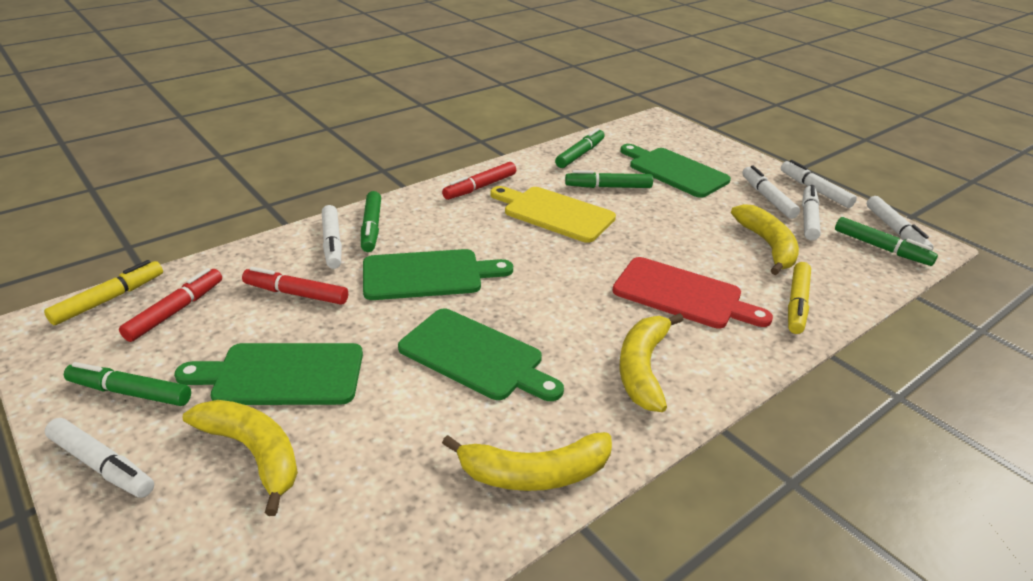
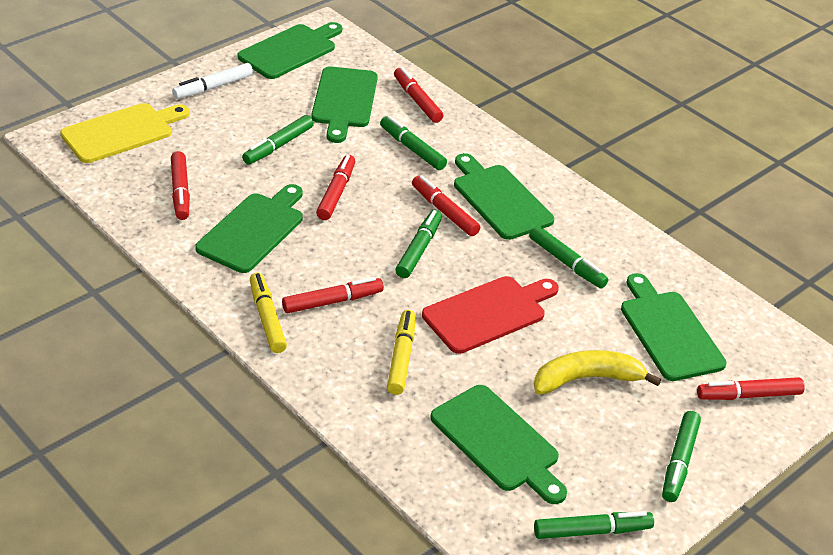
green cutting board: [174,343,363,405] [363,249,513,300] [398,309,564,401] [620,144,731,198] = 4 -> [195,184,303,273] [237,22,342,79] [311,67,378,143] [430,385,567,504] [454,153,554,240] [621,273,726,381] = 6
green marker: [64,362,191,406] [361,191,381,252] [555,128,605,168] [565,170,653,188] [835,217,938,266] = 5 -> [242,115,314,164] [380,116,447,170] [395,210,442,278] [529,226,608,289] [534,511,654,539] [662,411,701,502] = 6
red marker: [119,268,222,342] [242,267,348,305] [442,162,516,200] = 3 -> [171,151,190,220] [282,277,384,313] [316,155,355,220] [394,67,443,123] [412,175,480,236] [697,377,805,400] = 6
white marker: [45,418,154,498] [322,205,342,269] [742,165,800,219] [781,160,857,208] [802,185,821,240] [867,196,934,251] = 6 -> [172,63,253,99] = 1
yellow banana: [183,400,298,516] [442,432,612,491] [620,313,684,412] [731,204,799,275] = 4 -> [534,350,661,395] = 1

